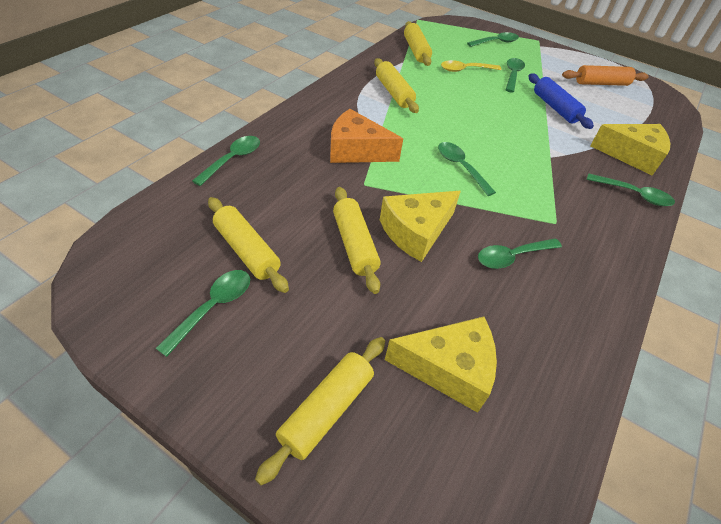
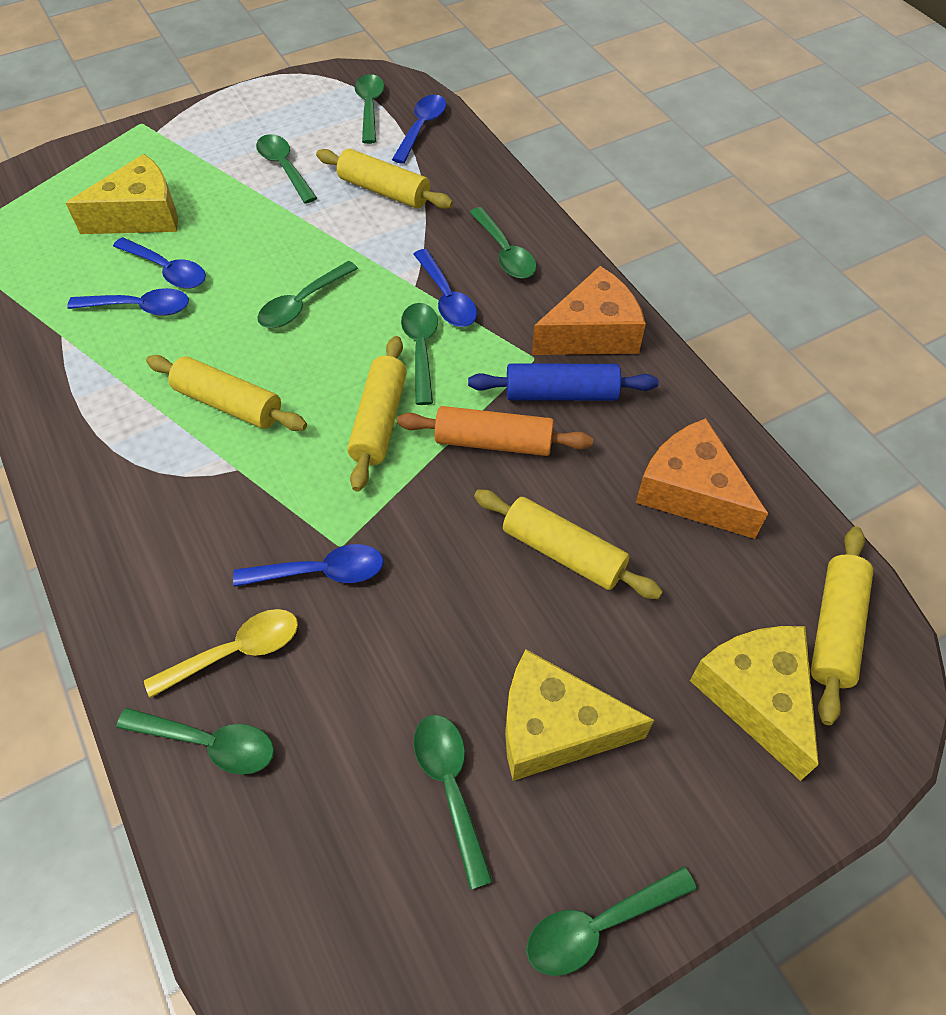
blue spoon: none = 0 -> [67,288,189,316] [113,237,206,289] [233,544,384,587] [392,95,446,164] [413,249,477,327] = 5
green spoon: [155,270,250,357] [192,136,260,186] [438,142,496,196] [467,32,519,47] [478,238,562,269] [506,58,525,93] [587,173,675,206] = 7 -> [116,708,274,775] [256,134,317,204] [257,261,358,328] [355,74,384,144] [401,303,438,405] [414,715,493,890] [469,207,537,279] [526,866,697,976] = 8
orange cheese: [330,109,403,163] = 1 -> [532,266,646,355] [636,418,768,539] = 2

